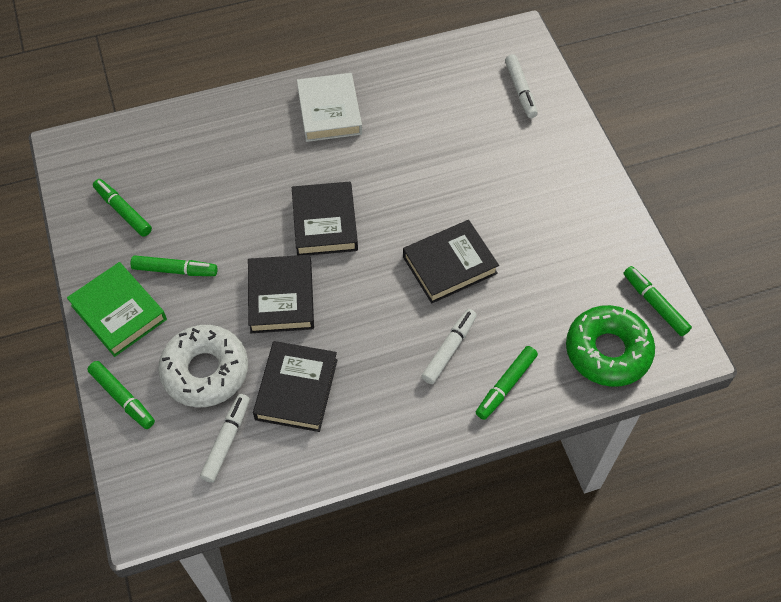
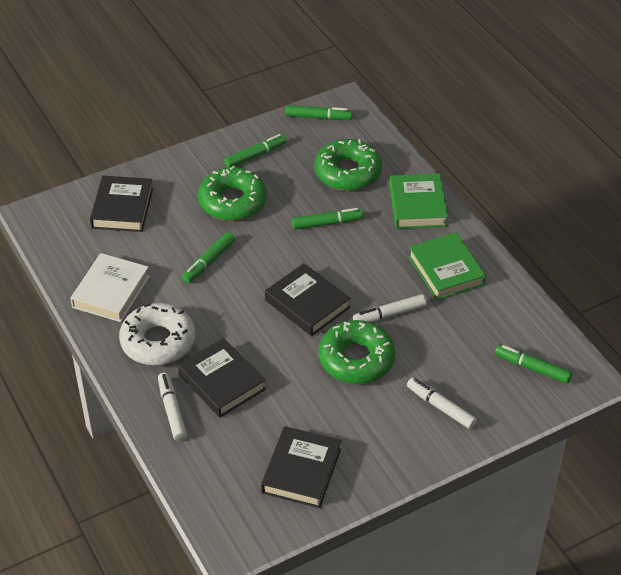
green book: [67,262,167,357] = 1 -> [389,174,448,229] [408,232,486,300] = 2
green donut: [566,305,655,387] = 1 -> [198,166,267,221] [314,139,382,191] [319,320,395,384] = 3

